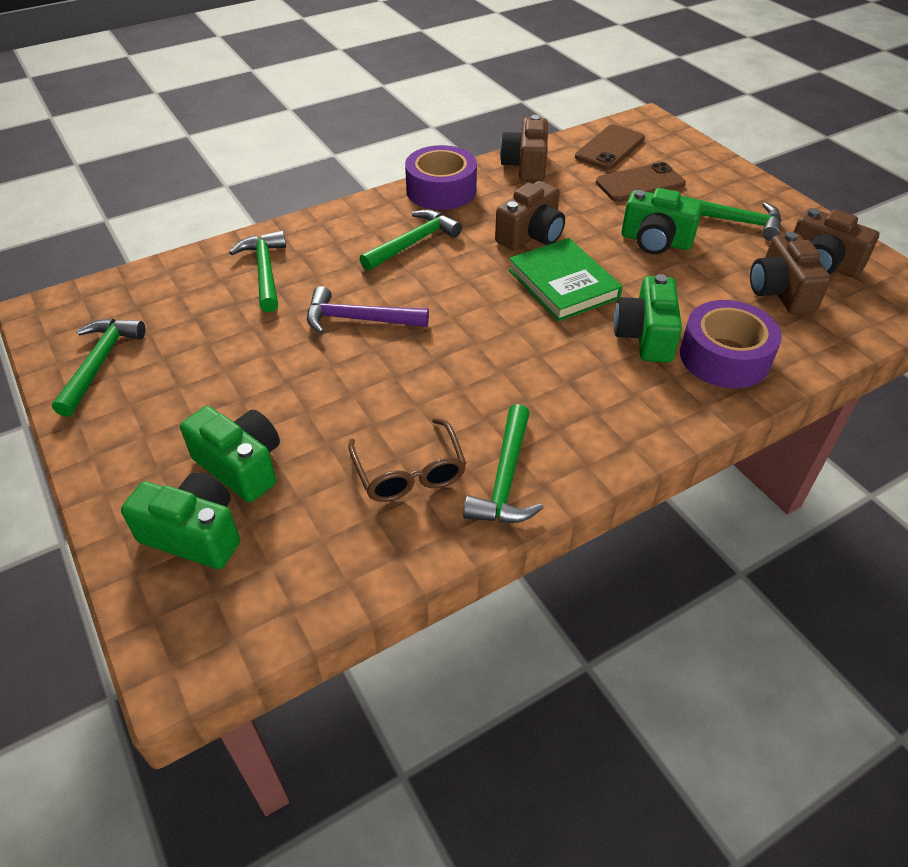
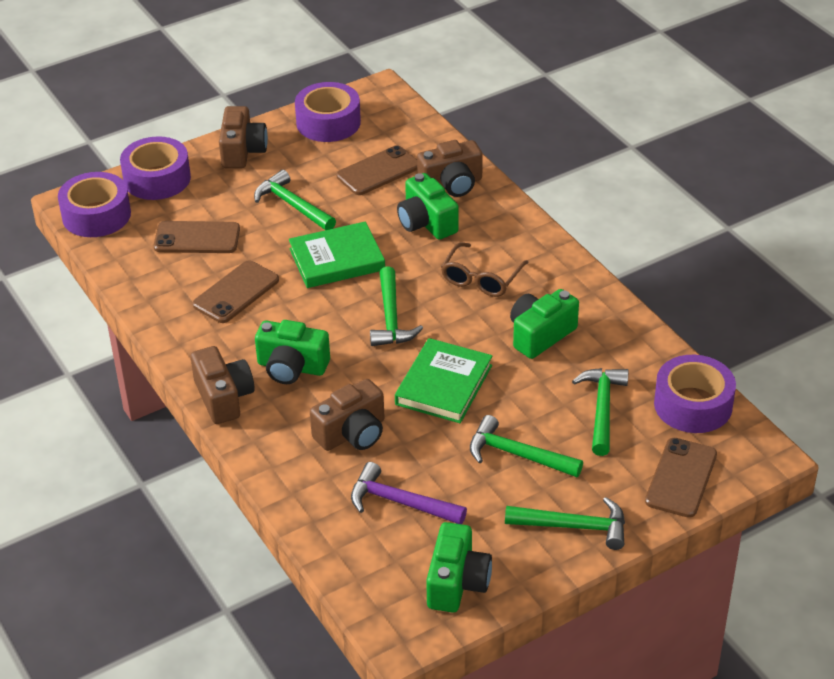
brown phone: [575,125,645,170] [596,162,686,202] = 2 -> [154,221,240,253] [193,260,279,323] [336,145,417,195] [645,438,717,518] = 4
green book: [508,238,623,321] = 1 -> [289,221,385,288] [395,338,492,423] = 2
purple tape: [405,145,477,210] [680,300,782,388] = 2 -> [58,172,131,237] [120,136,191,200] [295,82,361,142] [654,355,736,433] = 4

